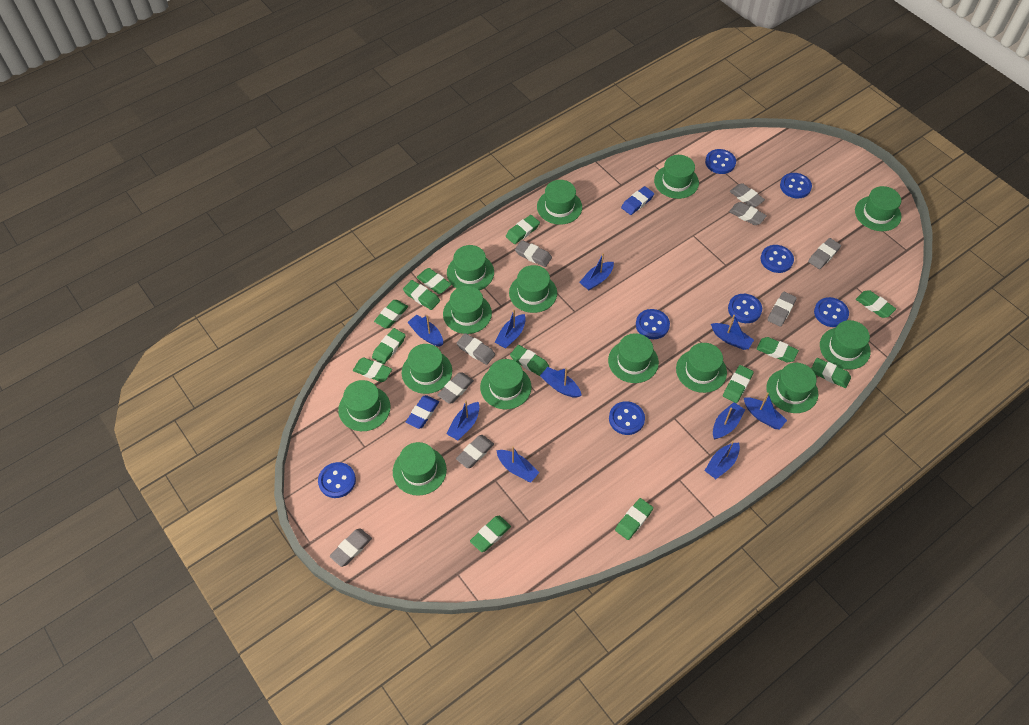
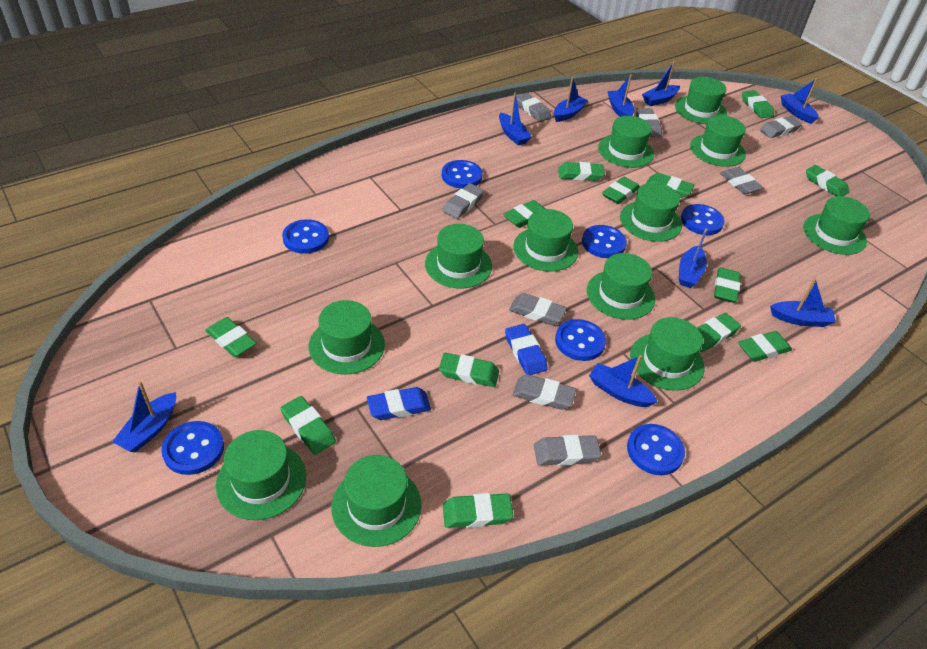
blue boat: [407,315,443,347] [447,400,480,440] [495,309,526,349] [497,446,539,483] [540,367,582,398] [579,253,614,290] [704,441,740,479] [711,315,754,350] [713,402,745,439] [744,393,787,429] = 10 -> [112,381,176,452] [499,92,532,145] [554,77,588,122] [589,355,658,407] [607,75,634,117] [642,61,680,106] [679,228,708,288] [770,278,836,327] [781,78,819,124] = 9
blue button: [318,462,356,498] [609,401,645,435] [636,309,670,339] [705,149,736,174] [728,294,762,323] [761,245,794,273] [780,173,812,199] [814,297,849,327] = 8 -> [161,421,224,475] [282,219,329,254] [442,160,483,189] [555,319,606,361] [582,225,627,258] [627,424,685,475] [681,204,725,235] = 7
green hat: [338,380,391,431] [393,442,447,496] [402,344,452,394] [443,286,492,334] [447,245,494,290] [480,359,531,409] [509,265,557,313] [537,180,582,225] [608,333,659,383] [654,155,699,199] [676,343,727,393] [767,363,818,413] [820,320,871,370] [855,186,901,231] = 14 -> [216,430,306,520] [308,300,385,374] [331,455,422,547] [425,224,492,289] [513,209,579,272] [587,253,655,320] [598,116,654,168] [620,183,682,242] [630,317,704,391] [675,77,727,124] [690,115,746,167] [803,196,870,255] = 12
grey eraser: [330,528,372,567] [437,372,474,404] [456,435,494,468] [457,333,495,365] [515,240,552,267] [729,202,767,225] [730,183,765,207] [768,292,797,327] [808,238,841,269] = 9 -> [442,183,484,219] [509,293,567,325] [513,375,576,410] [516,93,551,122] [534,435,601,466] [636,108,662,137] [720,167,764,194] [760,116,802,138] = 8

